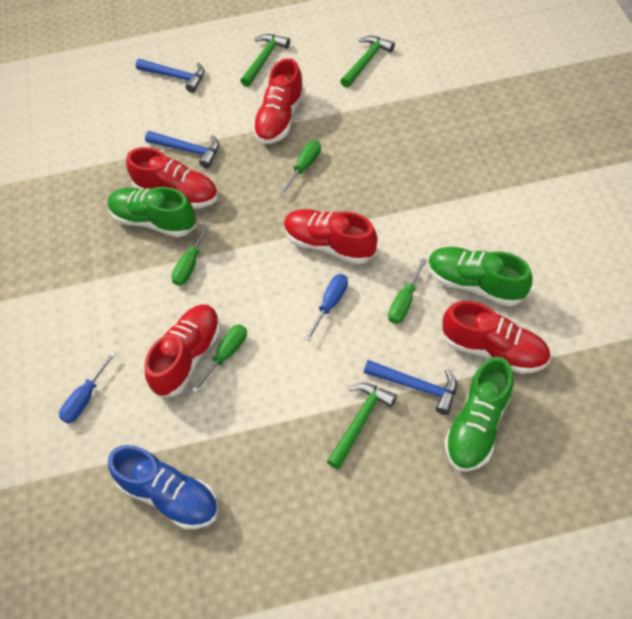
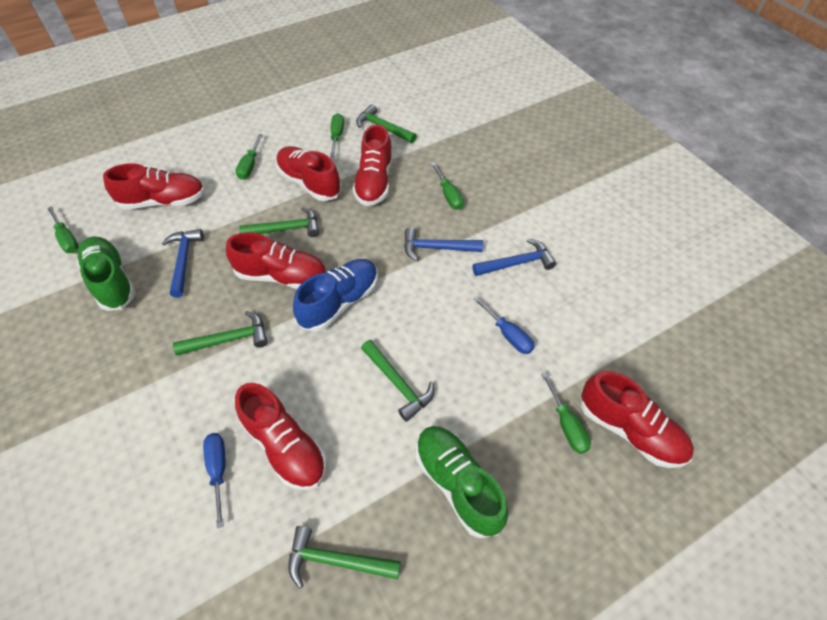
green hammer: [240,34,290,87] [327,383,397,469] [340,36,395,88] = 3 -> [173,311,268,355] [239,207,319,237] [288,526,401,589] [356,104,417,143] [361,340,434,422] = 5
green screwdriver: [171,222,211,286] [192,324,247,393] [280,140,321,195] [388,258,427,324] = 4 -> [47,206,79,253] [236,134,263,180] [330,113,344,157] [431,162,464,210] [541,372,591,454] = 5
green shoe: [108,187,196,237] [428,247,533,306] [444,356,513,472] = 3 -> [76,236,136,311] [416,426,508,538] = 2
red shoe: [126,147,218,209] [145,304,221,397] [253,58,305,144] [284,209,378,264] [442,301,550,374] = 5 -> [103,163,205,209] [226,232,326,289] [235,383,327,490] [276,146,342,201] [353,124,393,206] [581,371,694,468] = 6

